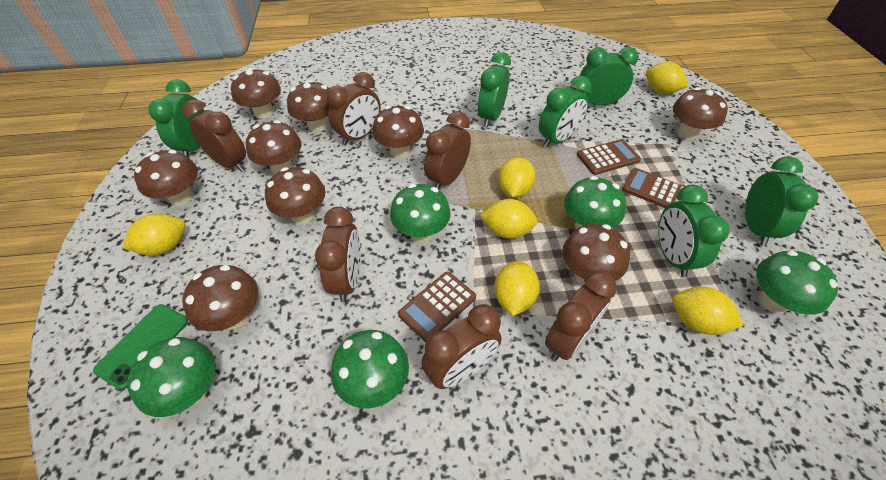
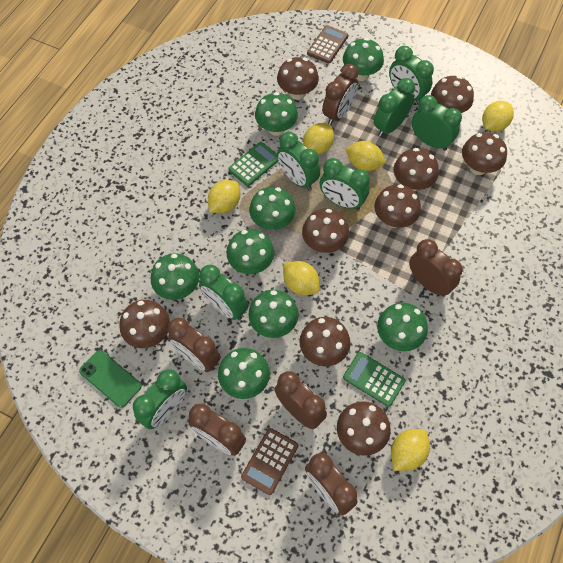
brown calculator: [398,271,476,342] [577,139,641,175] [622,168,685,208] = 3 -> [241,428,298,495] [307,25,348,64] = 2
green calculator: none = 0 -> [228,142,278,186] [343,352,406,407] = 2
green clock: [148,79,204,158] [478,52,511,128] [539,76,591,148] [580,47,639,105] [658,185,730,277] [745,157,818,246] = 6 -> [133,369,187,429] [199,265,248,320] [277,132,320,191] [320,158,370,210] [374,78,415,137] [389,46,434,104] [412,95,462,151] = 7
green mushroom: [127,337,216,417] [331,330,409,408] [390,184,451,242] [564,176,626,229] [756,250,838,315] = 5 -> [151,253,199,300] [218,348,270,399] [226,229,274,274] [248,290,298,338] [249,187,296,230] [255,92,298,136] [343,38,384,81] [377,302,428,351] = 8

